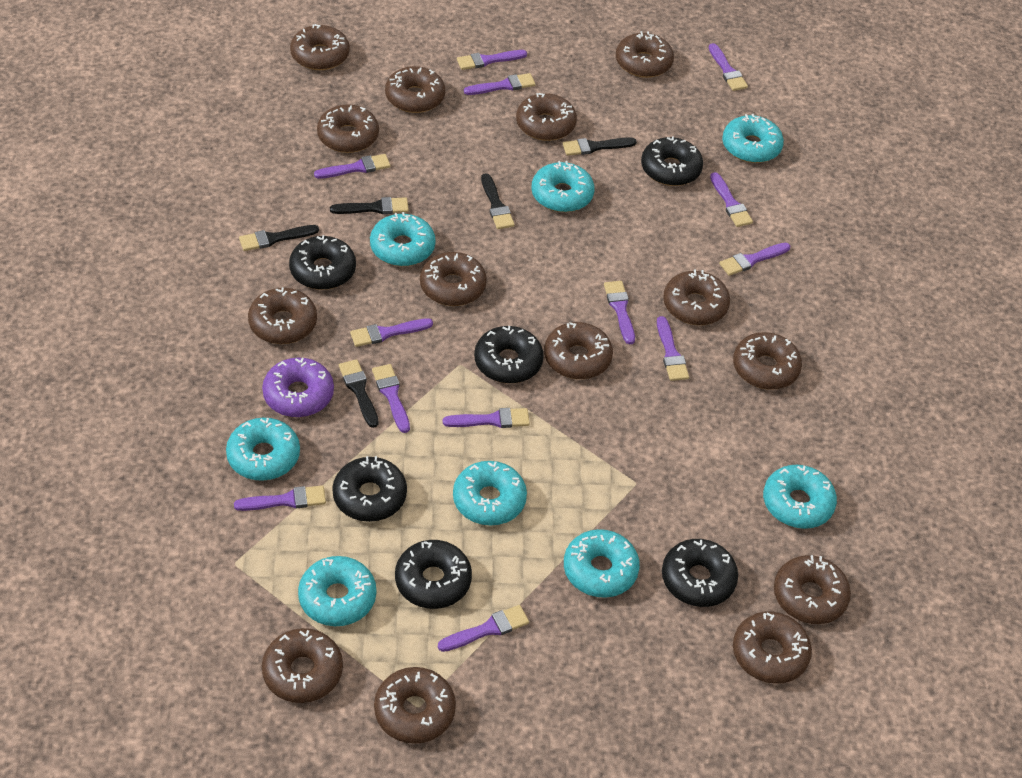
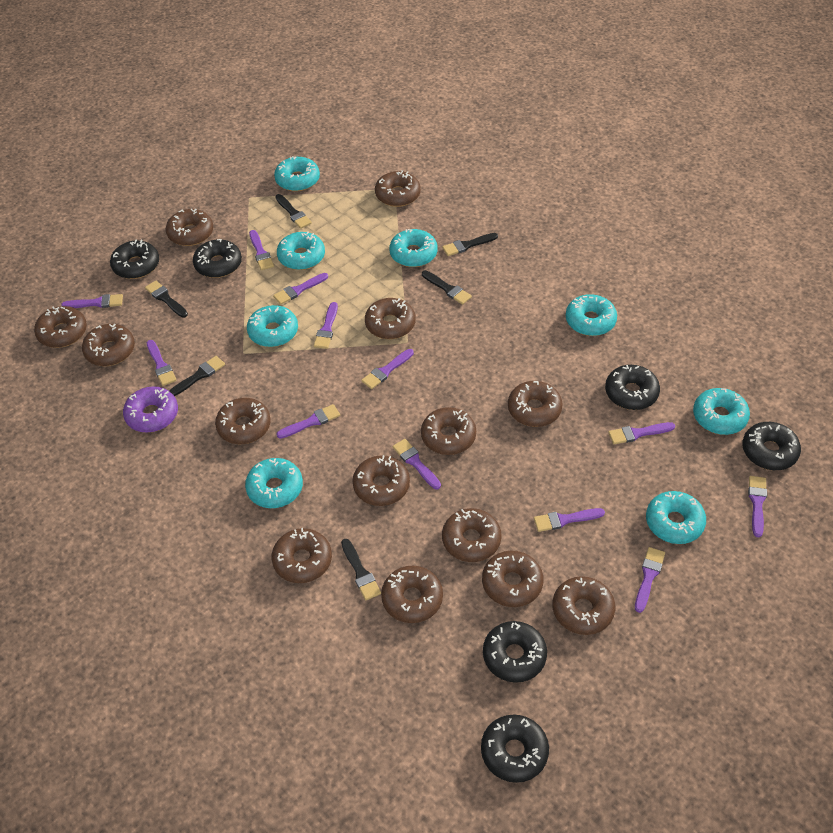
black brush: [239,225,319,251] [330,197,409,214] [339,359,379,428] [481,173,515,229] [563,137,637,156] = 5 -> [145,281,188,318] [169,356,225,396] [275,194,312,229] [341,539,381,600] [422,270,472,305] [442,233,498,256] = 6
purple brush: [234,485,326,511] [314,154,391,179] [350,318,433,347] [372,364,410,433] [438,605,529,652] [443,408,530,428] [457,50,527,70] [464,73,535,95] [604,281,635,344] [657,316,689,381] [709,43,748,91] [710,172,753,227] [719,243,790,276] = 13 -> [61,294,123,308] [147,340,177,386] [249,230,274,270] [273,273,328,305] [276,404,340,439] [314,302,338,349] [361,349,414,389] [393,439,441,489] [534,508,605,532] [608,422,675,444] [635,547,665,613] [748,476,767,537] = 12

